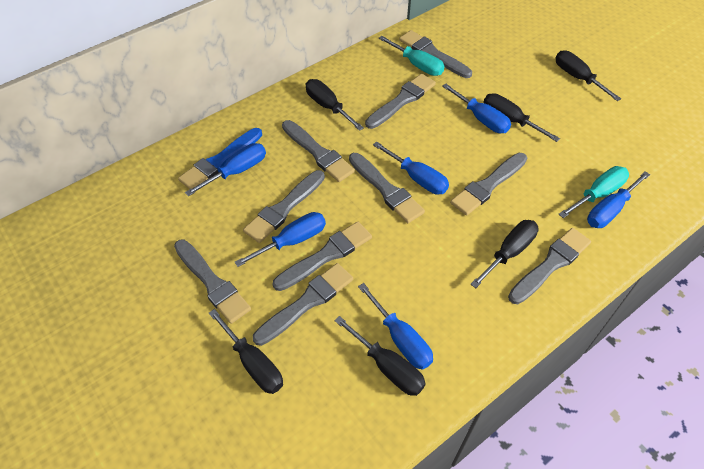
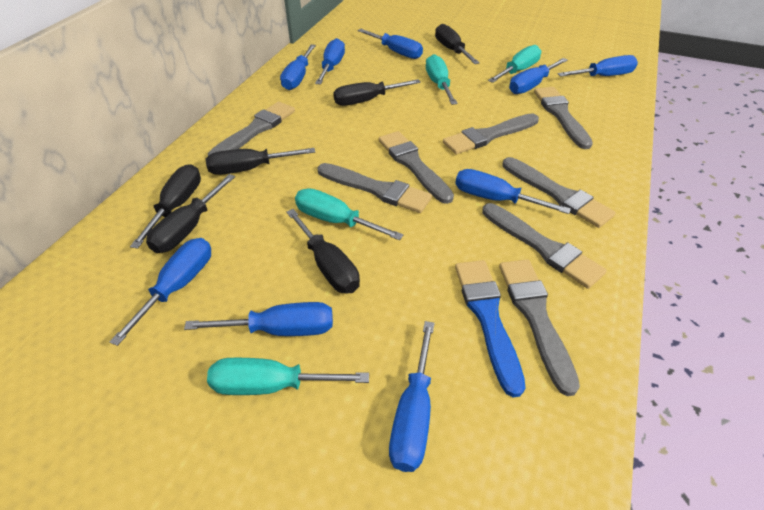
blue screwdriver: [185,143,266,196] [235,212,326,267] [358,283,433,370] [373,141,449,195] [442,84,511,133] [587,171,650,228] = 6 -> [110,238,211,346] [184,302,333,336] [280,44,316,90] [315,38,345,85] [358,29,423,59] [389,321,435,472] [455,169,571,214] [509,58,568,94] [558,55,638,77] = 9
grey brush: [174,240,251,324] [243,170,325,243] [253,263,353,346] [273,222,372,291] [282,120,355,182] [349,153,425,223] [365,74,436,129] [399,30,472,78] [450,153,527,216] [508,228,591,304] = 10 -> [208,102,295,156] [317,163,432,213] [379,131,454,204] [443,113,539,154] [482,203,607,289] [499,260,580,396] [502,157,616,228] [534,87,593,149] = 8
turquoise screwdriver: [378,36,445,76] [559,166,629,218] = 2 -> [207,358,369,395] [295,188,404,240] [426,54,457,105] [488,45,541,83] = 4

